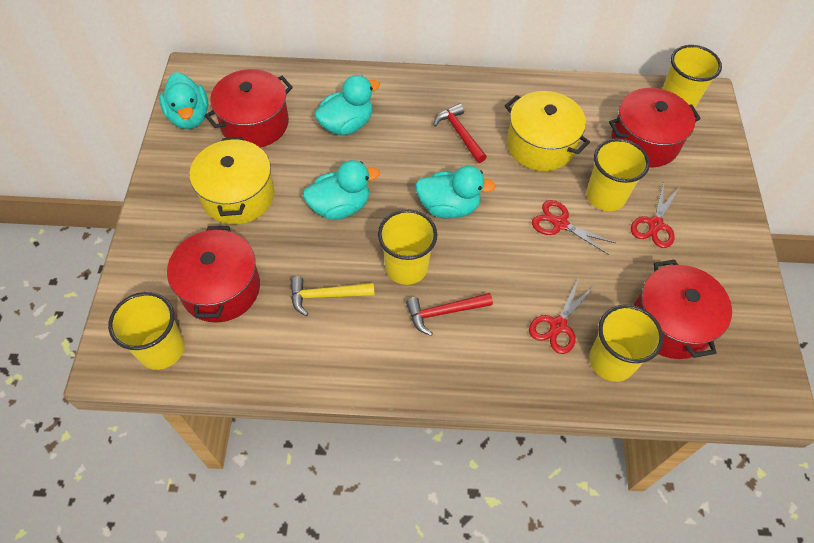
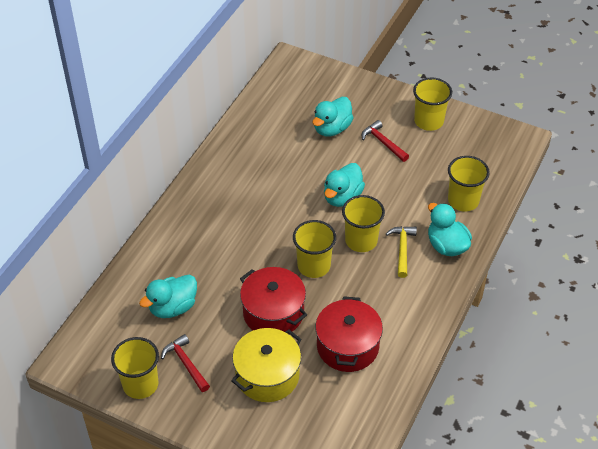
red pot: [167,226,260,323] [205,69,293,147] [609,88,701,167] [634,260,732,359] = 4 -> [240,267,307,334] [316,296,383,372] = 2
red scissors: [529,280,594,354] [532,200,615,255] [631,181,679,248] = 3 -> none = 0
yellow pot: [190,137,274,225] [505,91,590,171] = 2 -> [231,328,302,402] = 1

